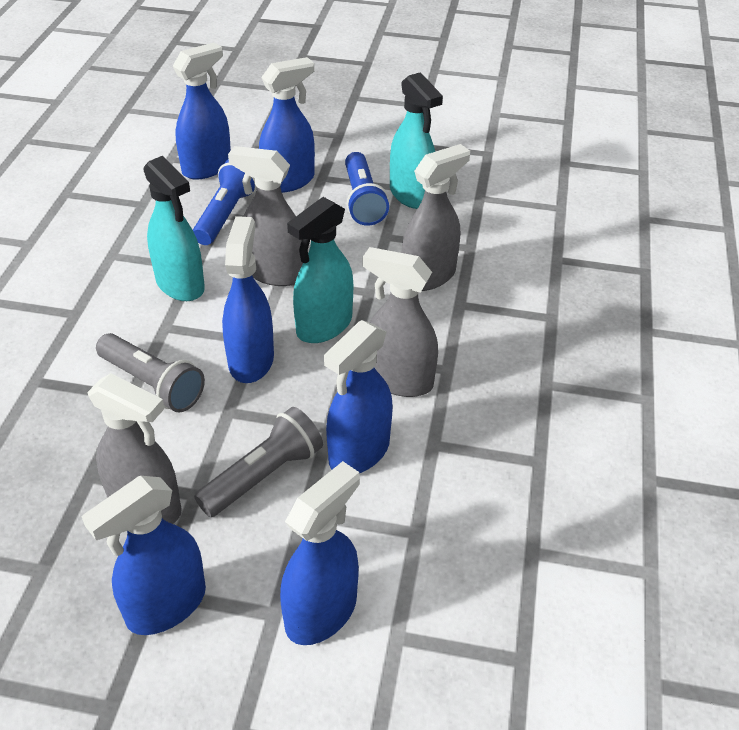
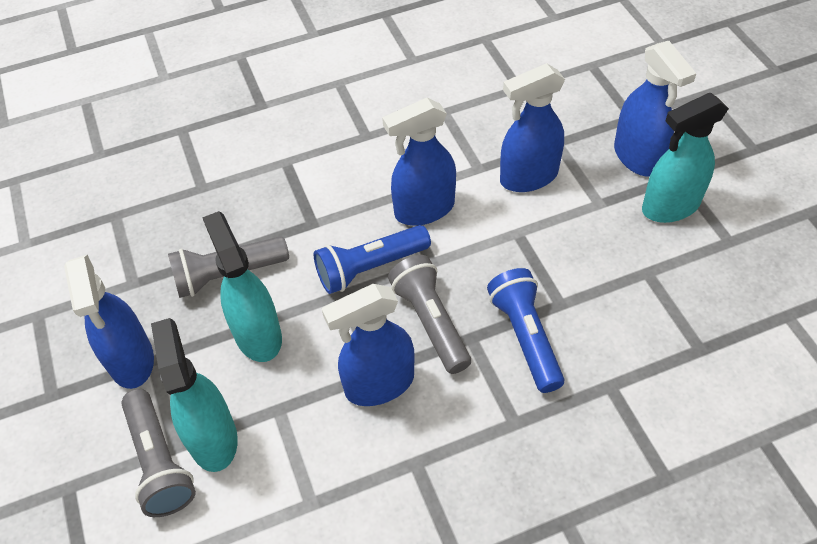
blue spray bottle: [82,476,206,635] [173,43,231,180] [222,216,274,383] [259,57,315,193] [280,461,360,645] [324,320,393,473] = 6 -> [64,255,154,389] [322,284,415,406] [382,98,456,226] [500,63,565,192] [614,41,697,177] = 5
grey flashlight: [96,333,205,413] [194,407,323,517] = 2 -> [121,389,196,517] [168,237,289,298] [388,255,471,374] = 3
grey spray bottle: [88,373,182,524] [228,146,303,286] [363,247,438,397] [402,144,470,291] = 4 -> none = 0

